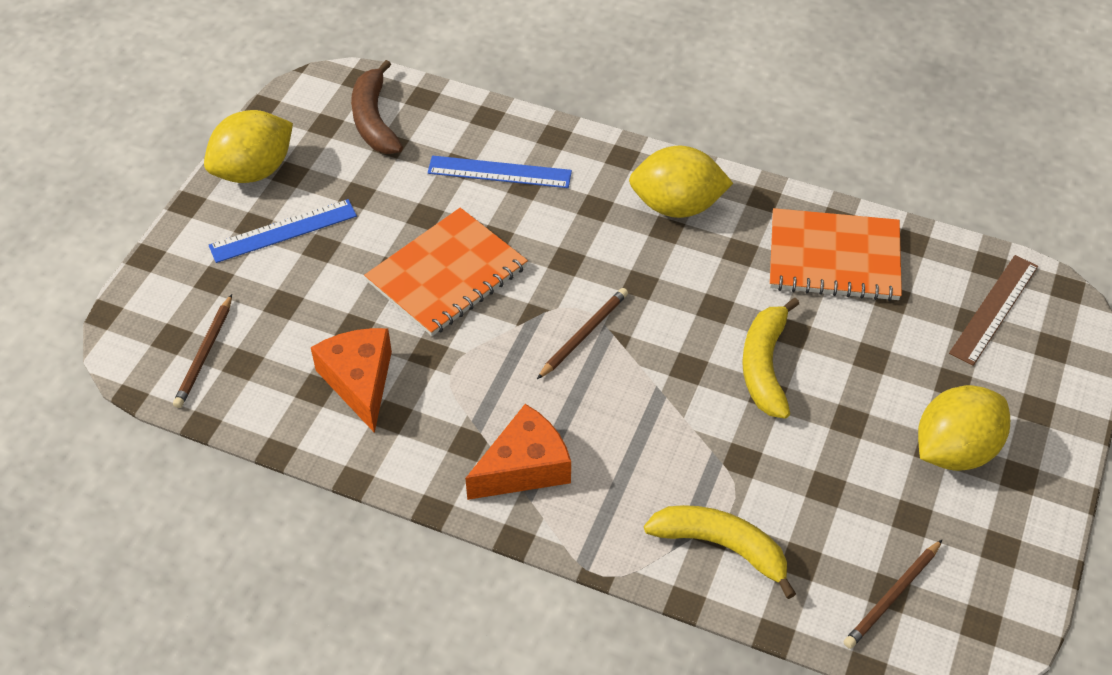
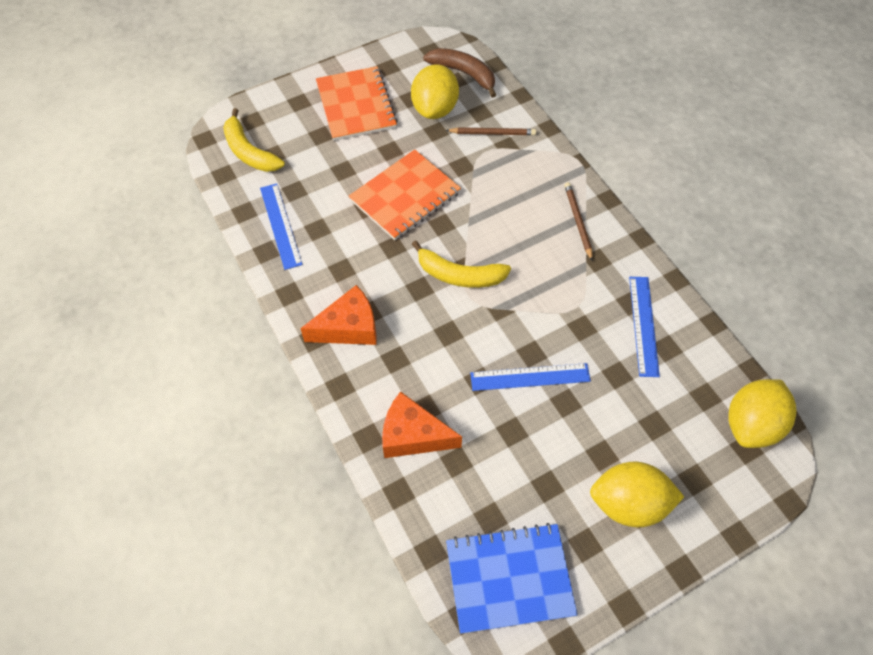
blue notebook: none = 0 -> [446,523,578,634] = 1
blue ruler: [209,199,357,263] [427,156,572,188] = 2 -> [260,183,303,270] [470,363,591,391] [629,277,660,377] = 3
brown pencil: [173,294,232,408] [537,288,628,379] [844,539,943,649] = 3 -> [446,127,536,135] [564,182,593,261] = 2
brown ruler: [949,255,1038,366] = 1 -> none = 0

